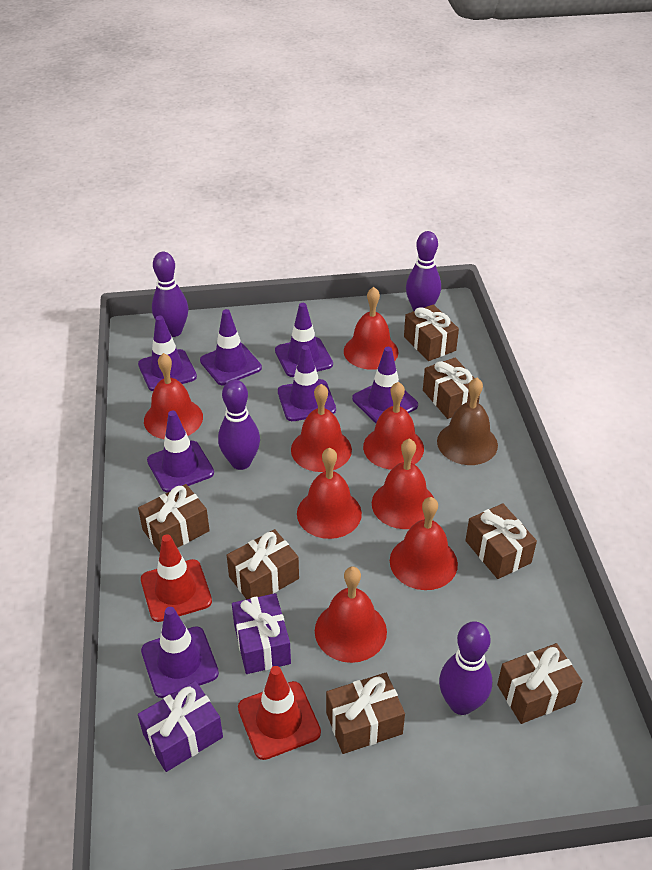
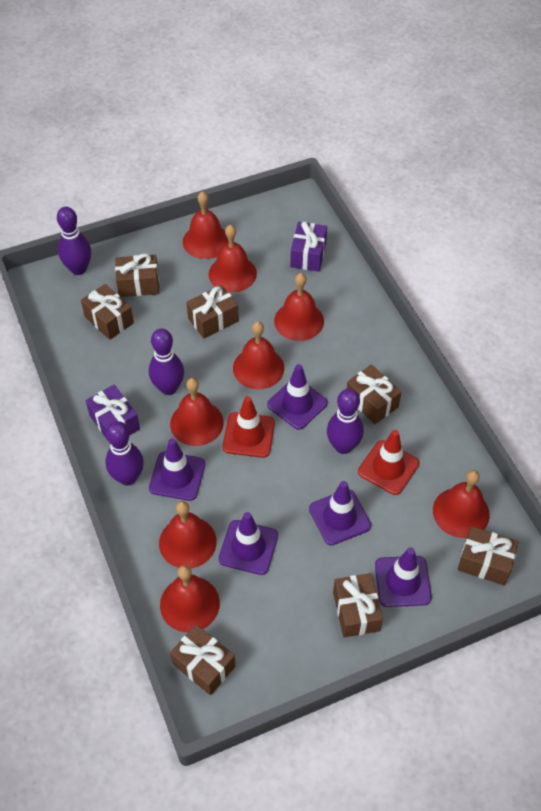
brown bell: [437,378,498,465] = 1 -> none = 0
purple traffic cone: [138,316,197,391] [141,607,219,698] [147,411,214,493] [200,309,262,385] [275,303,333,377] [278,345,336,421] [352,347,418,423] = 7 -> [149,439,205,501] [219,512,278,575] [267,364,328,430] [309,481,371,545] [375,547,432,607] = 5

